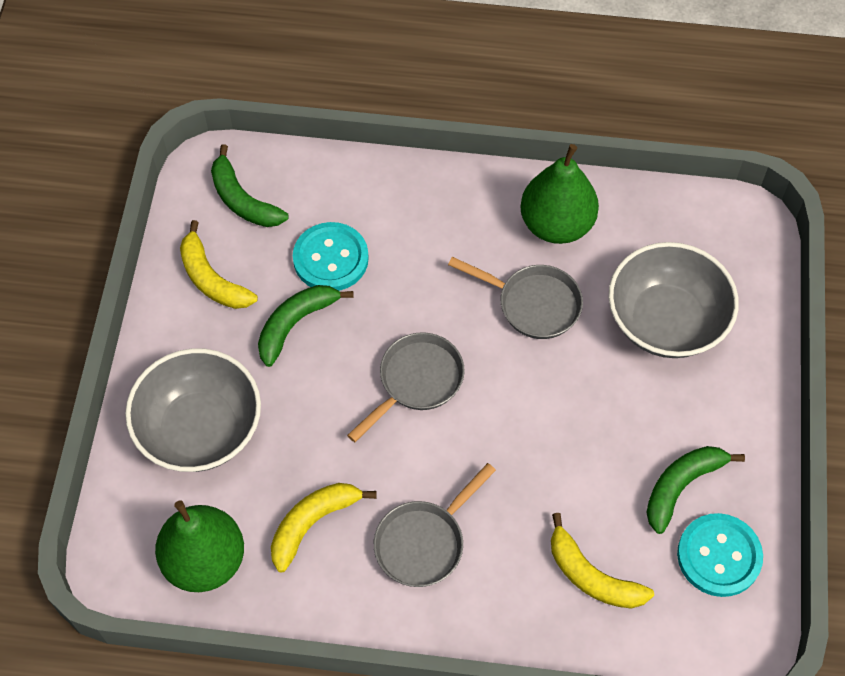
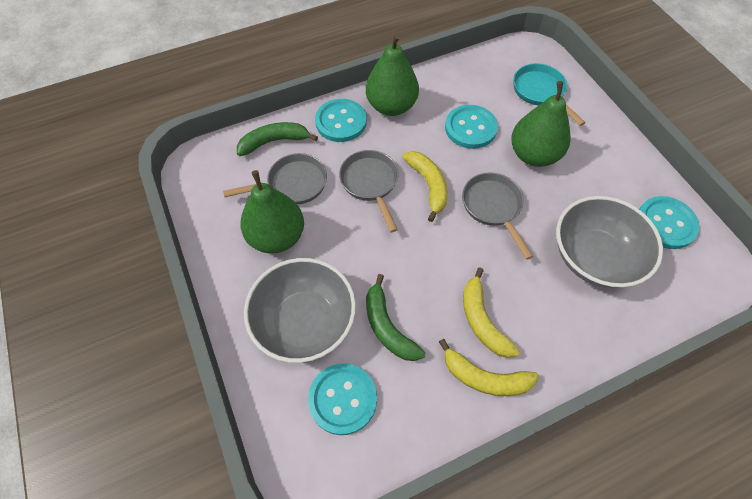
green banana: [211,144,288,227] [258,285,354,367] [646,446,745,534] = 3 -> [237,122,318,156] [366,274,426,361] = 2
green pear: [155,500,244,592] [520,144,599,244] = 2 -> [240,170,304,254] [366,34,419,116] [511,81,571,167] = 3
turquoise button: [293,222,369,291] [677,513,763,597] = 2 -> [308,363,377,435] [315,99,367,142] [445,105,498,149] [639,196,700,249] = 4
turquoise pan: none = 0 -> [513,63,586,126] = 1

